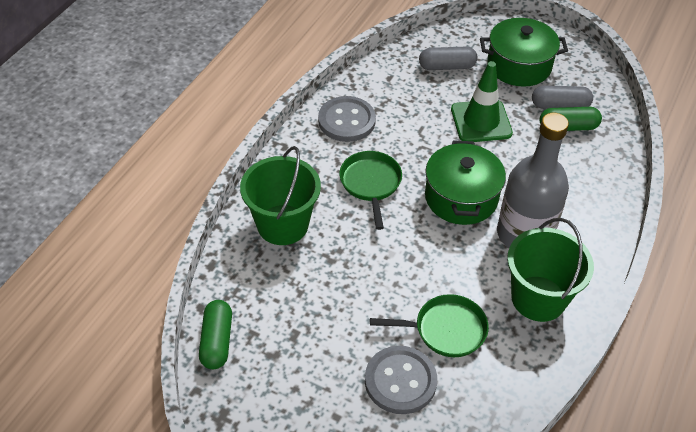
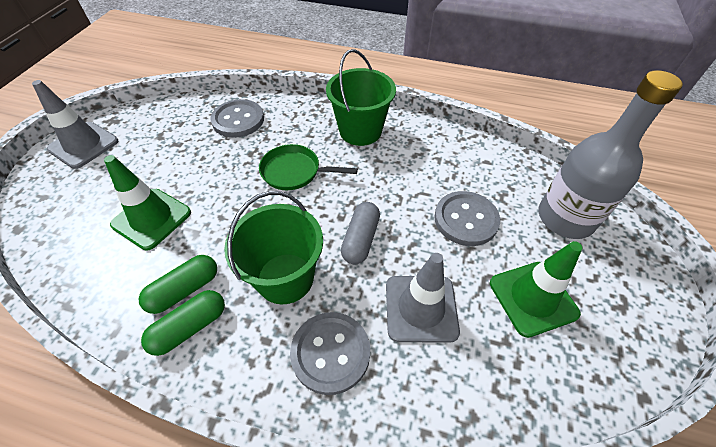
green pan: [339,151,402,230] [370,294,489,357] = 2 -> [259,144,358,190] = 1
green pot: [425,140,506,225] [480,18,568,87] = 2 -> none = 0
green traffic cone: [451,61,513,142] = 1 -> [104,155,191,250] [490,241,582,338] = 2
grey button: [318,96,376,142] [365,346,437,414] = 2 -> [210,99,264,138] [290,312,370,395] [434,191,500,246] = 3
grey capsule: [419,47,477,70] [532,86,593,109] = 2 -> [341,202,380,264] = 1
grey traffic cone: none = 0 -> [32,80,118,169] [386,253,460,343] = 2

